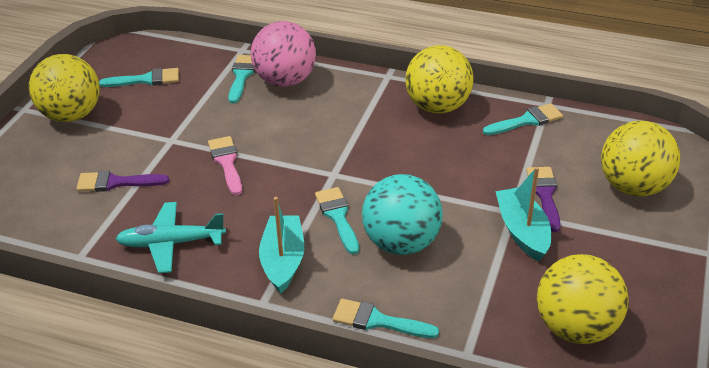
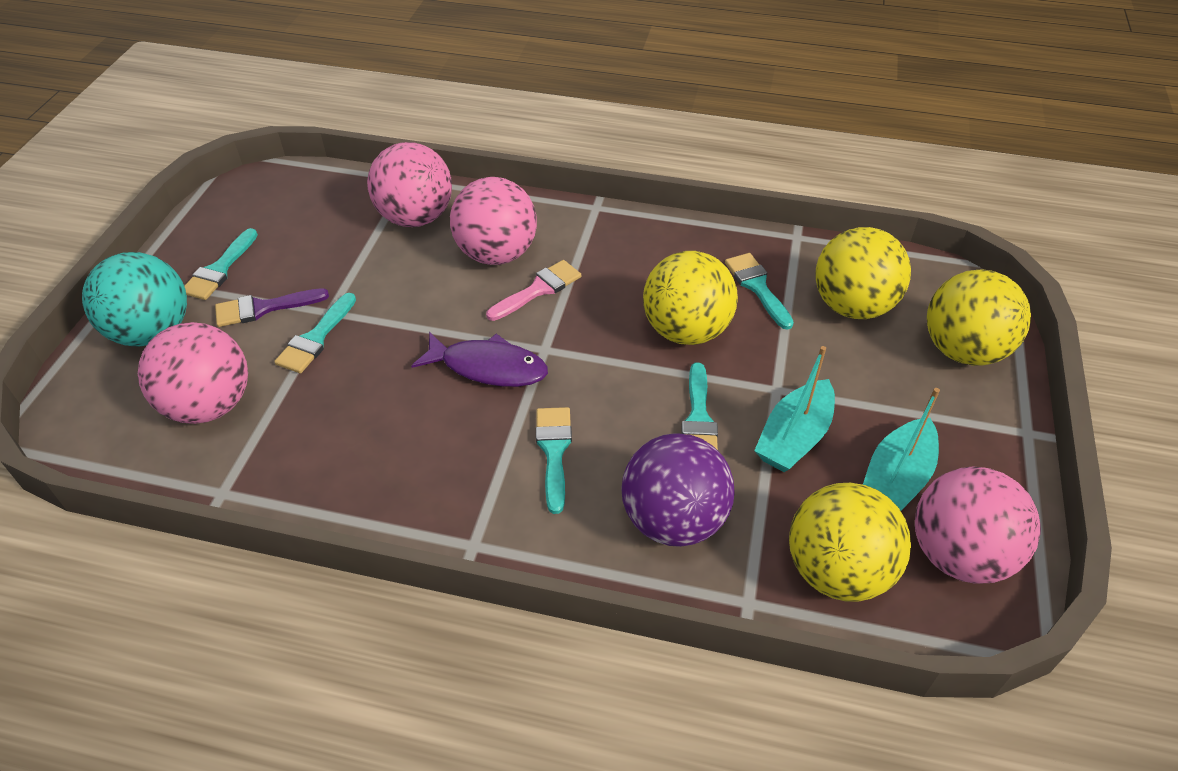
pink ball: [251,21,316,87] = 1 -> [138,322,248,424] [367,142,452,227] [450,177,537,265] [915,466,1041,584] = 4
purple ball: none = 0 -> [621,433,735,547] = 1
purple brush: [76,171,169,192] [526,167,561,232] = 2 -> [215,288,329,327] = 1
purple fish: none = 0 -> [411,332,548,387] = 1
turquoise plane: [116,202,226,273] = 1 -> none = 0

